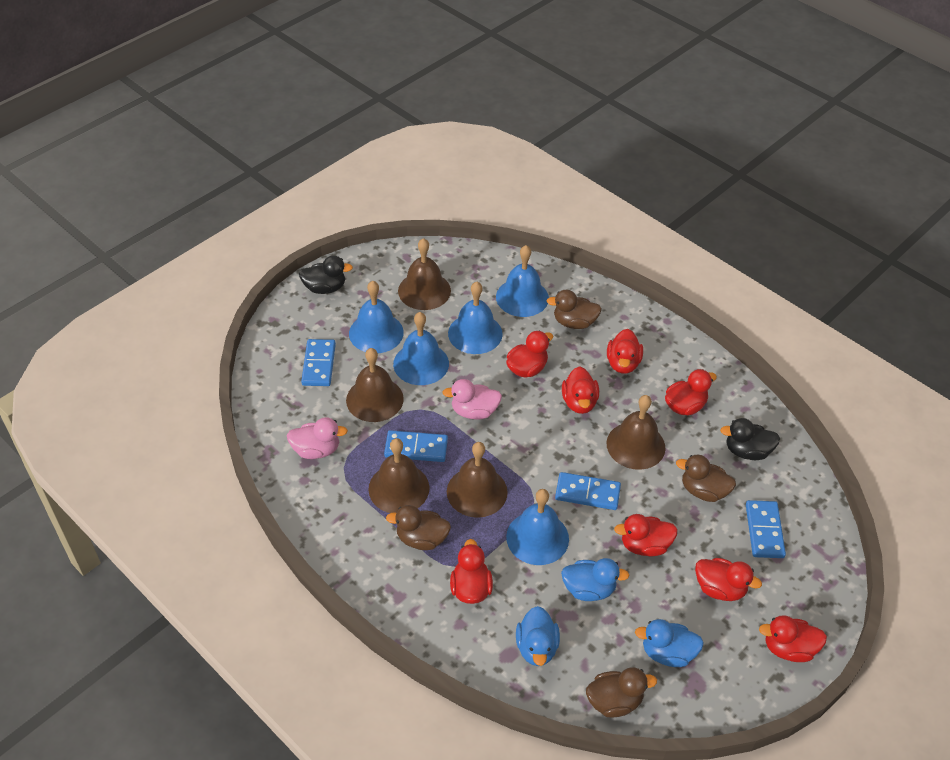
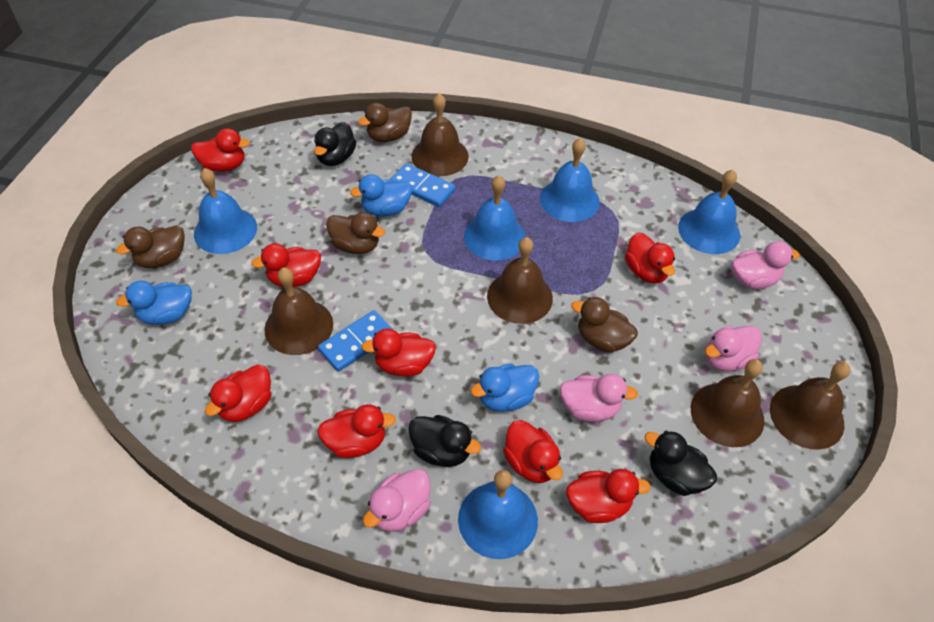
black duck: [299,256,353,294] [720,418,780,460] = 2 -> [314,122,356,166] [408,415,481,467] [645,430,717,496] = 3
blue domino: [301,339,336,386] [384,430,448,462] [555,472,621,510] [746,500,786,558] = 4 -> [318,310,394,372] [390,163,455,207] = 2
pink duck: [287,417,348,459] [442,379,502,420] = 2 -> [363,469,431,532] [560,374,638,422] [705,326,762,371] [731,241,800,289] = 4

